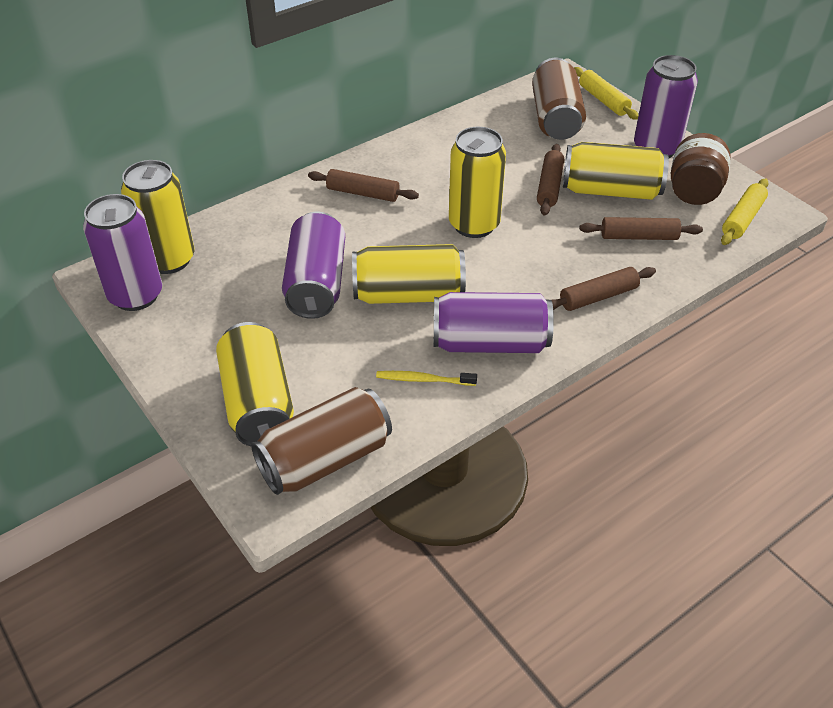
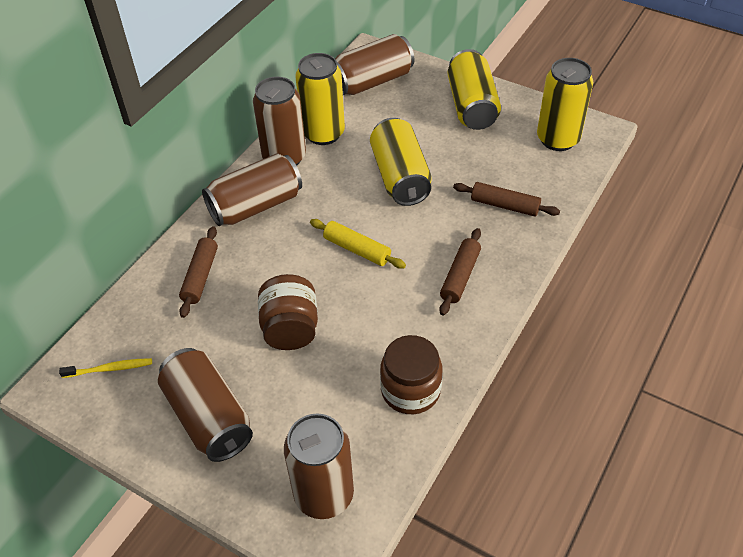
brown can: [251,387,392,495] [532,58,586,140] = 2 -> [158,348,253,462] [202,153,302,226] [253,77,306,166] [284,414,354,519] [335,34,414,95] = 5
brown jar: [671,133,730,205] = 1 -> [258,274,318,350] [380,335,442,414] = 2
brown rolling pin: [308,169,419,202] [537,144,564,216] [552,267,656,311] [579,217,703,240] = 4 -> [179,226,218,318] [439,228,481,316] [453,182,560,217] = 3
purple can: [83,194,162,311] [282,212,345,319] [434,292,554,353] [634,55,698,158] = 4 -> none = 0
yellow can: [121,160,194,274] [216,322,294,446] [352,244,466,304] [449,127,506,238] [563,142,669,200] = 5 -> [295,53,345,145] [370,118,432,206] [448,49,501,130] [537,58,593,151] = 4
yellow rolling pin: [574,67,639,120] [721,178,769,245] = 2 -> [310,219,406,269] = 1

